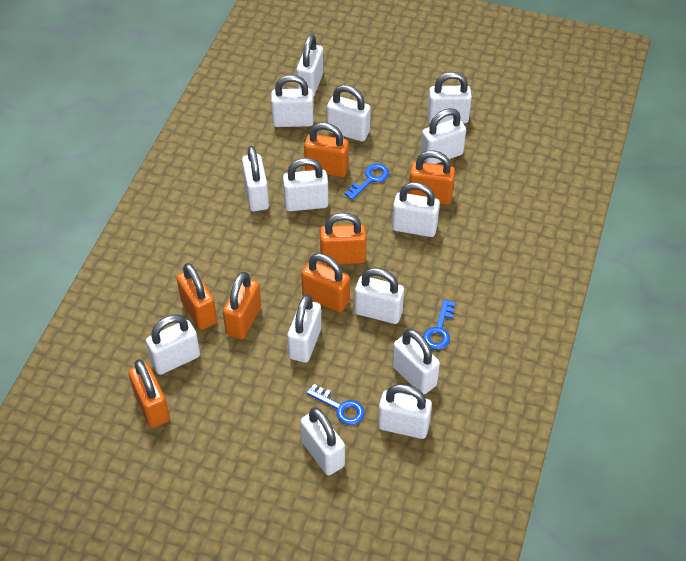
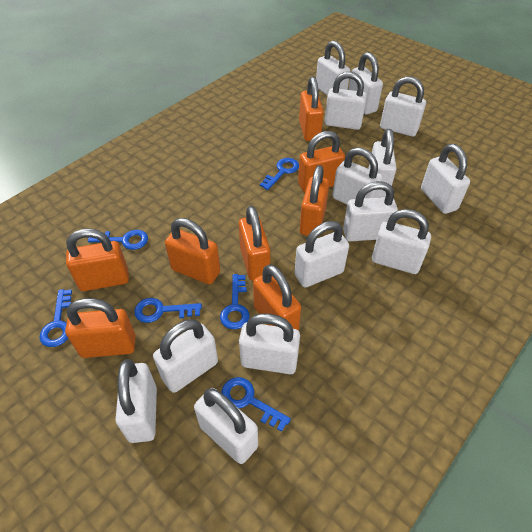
blue key: [306,384,365,425] [344,163,389,200] [423,299,455,350] = 3 -> [39,289,72,347] [88,230,148,250] [134,298,202,323] [220,274,249,330] [221,377,291,432] [260,158,299,190] = 6
orange padlock: [128,359,170,428] [177,263,217,330] [223,272,261,339] [301,253,350,312] [304,123,349,177] [320,213,366,265] [409,151,455,205] = 7 -> [65,298,136,358] [66,229,129,291] [165,218,220,284] [239,206,270,281] [253,264,301,331] [298,131,345,193] [299,76,324,141] [300,165,329,236] = 8

